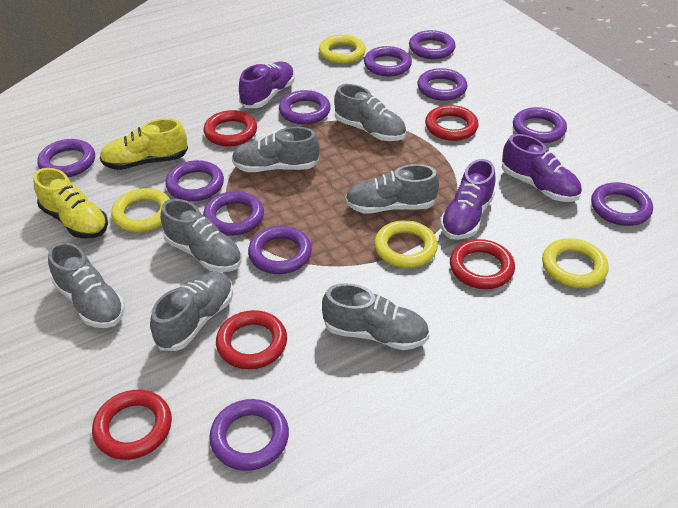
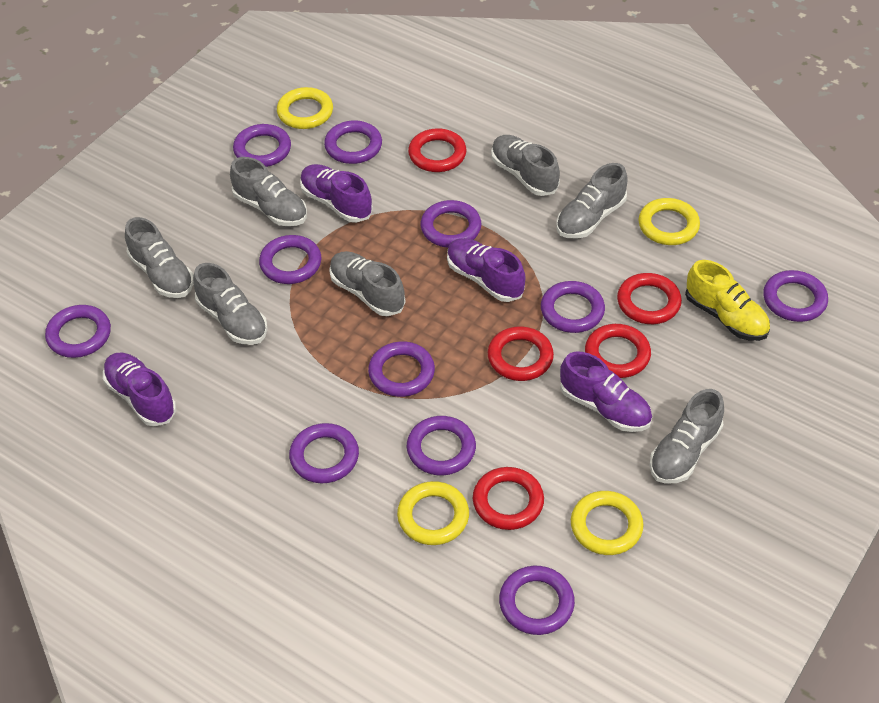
purple shoe: [239,61,295,108] [440,159,495,240] [501,134,582,202] = 3 -> [103,353,176,426] [300,164,373,223] [447,238,525,302] [560,352,652,432] = 4
yellow shoe: [34,168,108,238] [100,118,188,170] = 2 -> [685,260,770,341] = 1

